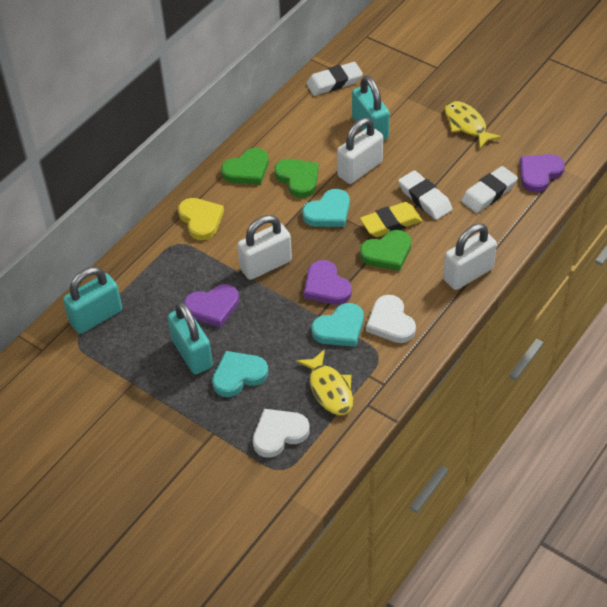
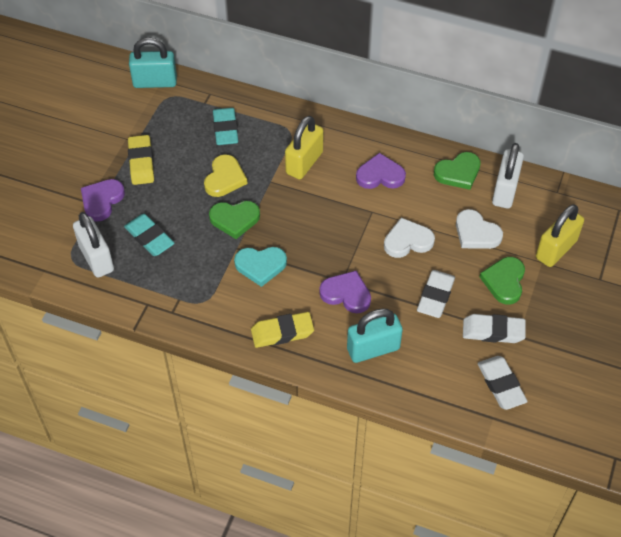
turquoise eraser: none = 0 -> [124,214,174,256] [213,108,238,145] = 2
turquoise heart: [212,351,268,397] [302,189,350,227] [312,303,364,347] = 3 -> [234,247,287,287] = 1
turquoise padlock: [63,267,122,334] [168,301,213,374] [352,76,390,140] = 3 -> [129,37,177,88] [347,308,403,363] = 2
white padlock: [237,215,292,280] [337,118,383,184] [443,223,497,290] = 3 -> [73,212,114,277] [492,143,524,209] = 2
yellow eraser: [360,202,422,237] = 1 -> [128,135,154,185] [251,312,314,348] = 2
yellow fish: [296,349,353,415] [445,101,502,148] = 2 -> none = 0
yellow padlock: none = 0 -> [285,116,324,180] [536,204,584,267] = 2

